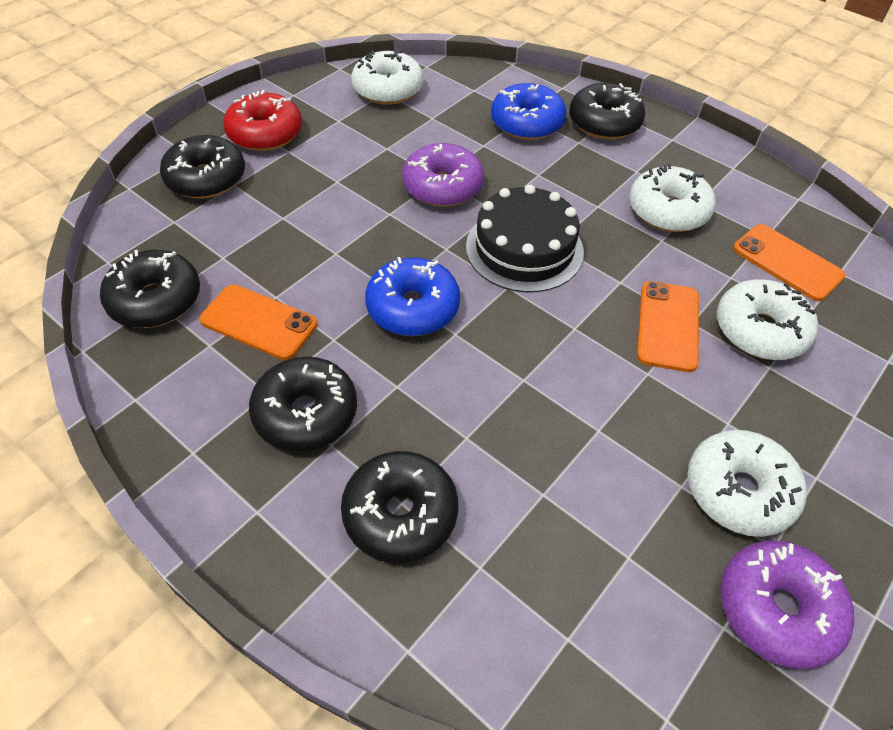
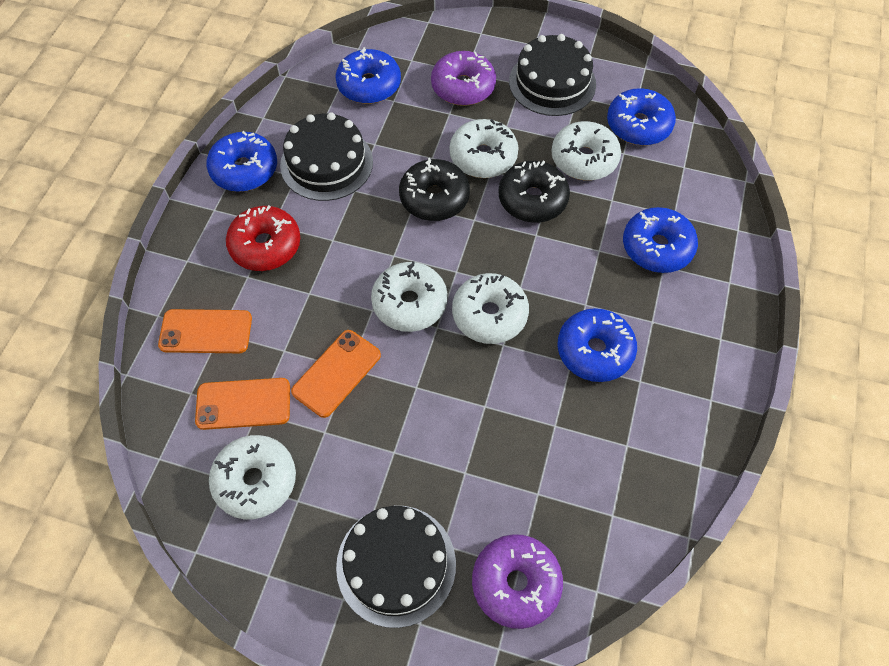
black cake: [466,185,584,293] = 1 -> [280,112,373,201] [336,506,456,628] [509,34,596,116] = 3
black donut: [100,250,200,328] [160,135,245,199] [249,356,357,452] [341,451,458,563] [569,83,645,140] = 5 -> [399,158,470,221] [499,161,570,223] = 2
blue donut: [365,257,460,336] [491,83,566,140] = 2 -> [206,131,277,192] [335,47,401,104] [557,308,637,382] [607,88,676,146] [623,207,698,273] = 5
white donut: [351,50,423,105] [629,164,716,232] [688,430,806,537] [717,280,818,360] = 4 -> [209,435,296,519] [371,261,448,332] [450,119,518,178] [452,273,529,344] [552,121,621,180] = 5

